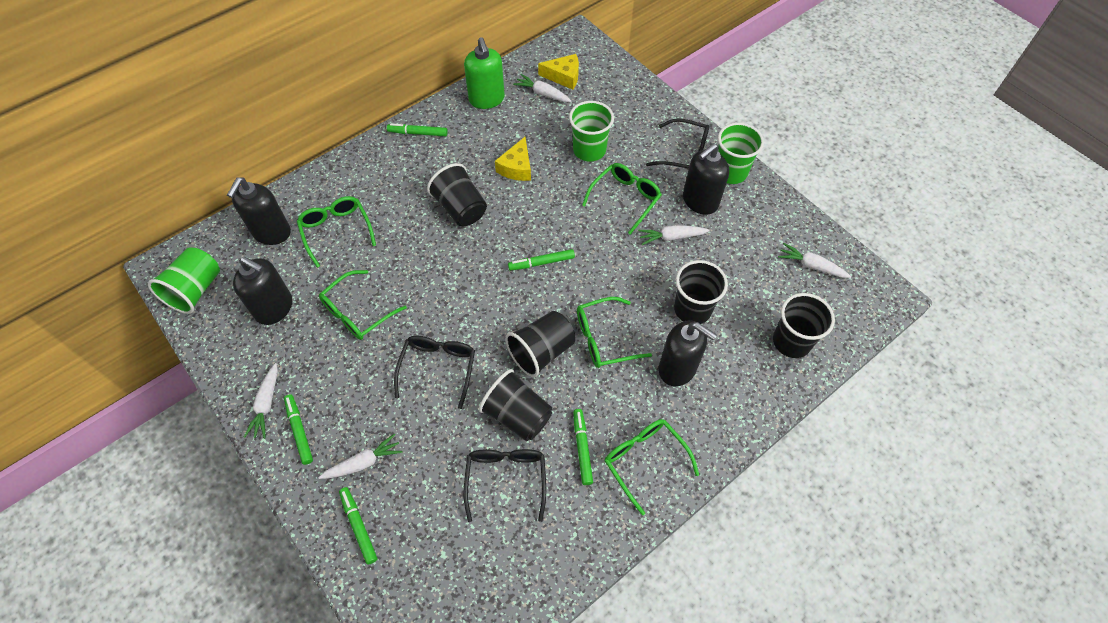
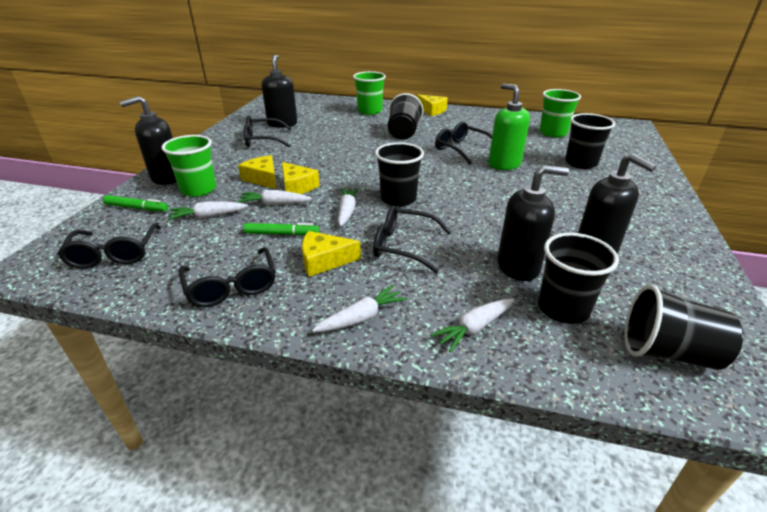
black glasses: [394,336,475,409] [463,449,546,522] [646,118,710,169] = 3 -> [57,223,161,269] [179,247,276,307] [244,116,292,148] [373,205,451,273] [435,122,492,165] = 5
green glasses: [297,196,376,268] [319,270,407,340] [577,297,652,368] [582,163,662,235] [605,419,699,515] = 5 -> none = 0
green marker: [284,395,313,465] [339,487,377,565] [387,123,447,136] [508,249,575,271] [573,409,593,485] = 5 -> [103,195,168,211] [243,223,319,236] = 2
yellow cheese: [495,137,531,181] [538,54,579,90] = 2 -> [238,155,276,189] [282,162,320,194] [302,231,361,277] [417,95,448,116] = 4

